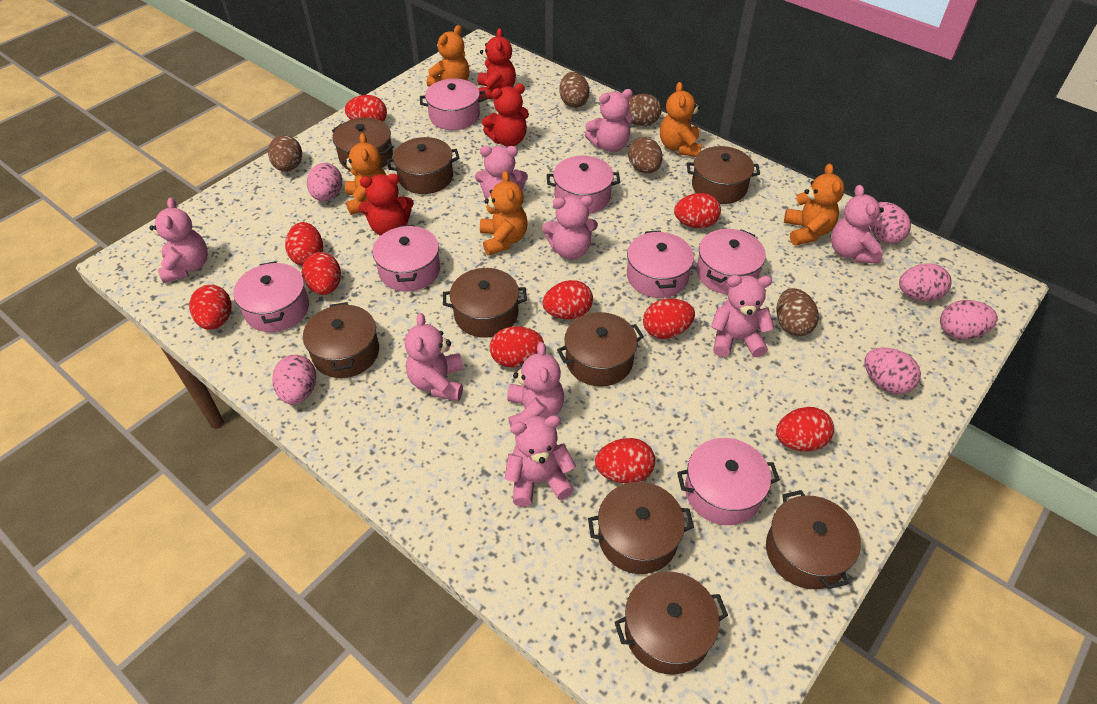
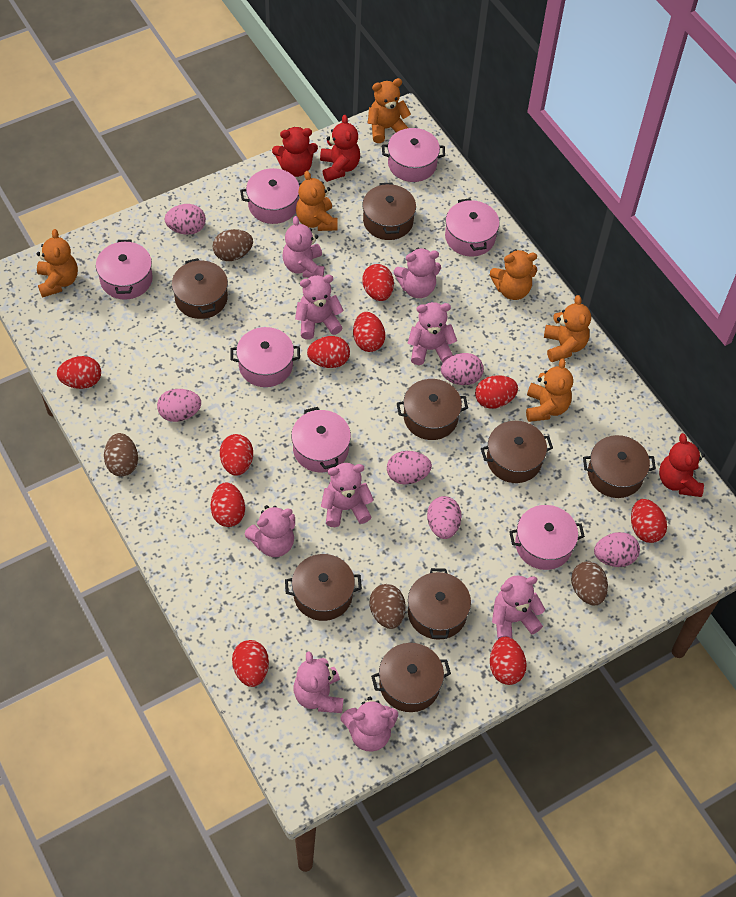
brown egg: [268,135,302,172] [559,72,590,108] [628,94,662,126] [628,137,663,173] [776,288,819,336] = 5 -> [104,433,138,476] [213,229,253,261] [370,584,406,629] [571,561,608,605] = 4
brown pot: [303,302,379,378] [332,118,394,171] [387,137,460,194] [443,268,527,338] [557,312,644,387] [588,482,694,574] [615,572,728,675] [687,146,760,204] [766,490,861,589] = 9 -> [172,258,228,319] [285,554,362,621] [363,183,416,240] [371,643,451,712] [397,379,468,440] [408,568,471,640] [481,421,553,483] [583,435,656,498] = 8
orange teddy bear: [343,133,386,215] [427,25,469,87] [480,171,528,256] [660,82,702,157] [784,164,845,245] = 5 -> [37,229,78,297] [296,171,338,231] [368,78,411,143] [490,249,537,300] [526,358,573,422] [544,295,591,362] = 6

